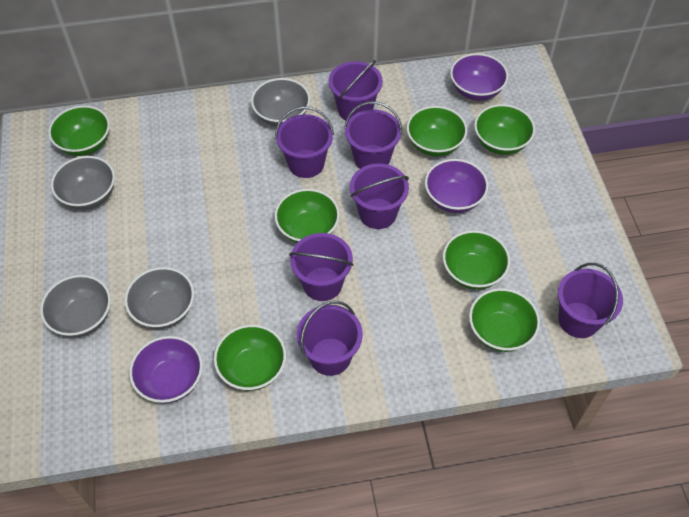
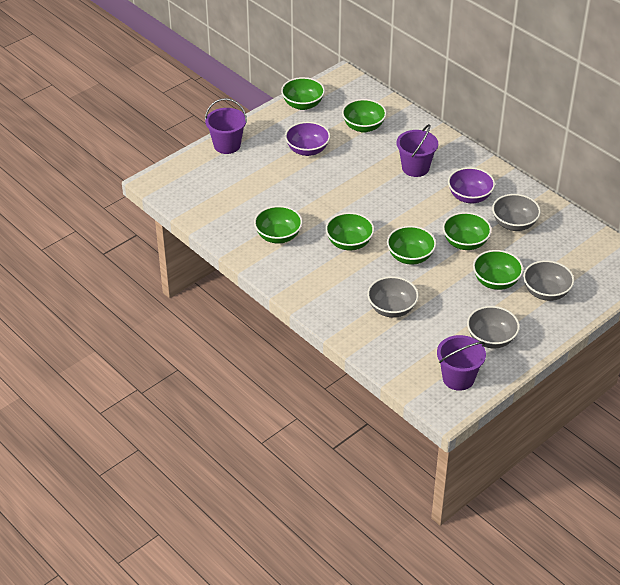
purple bowl: [129,336,203,403] [425,159,489,213] [450,53,508,101] = 3 -> [285,122,330,156] [448,167,495,203] = 2
purple bucket: [275,106,334,178] [289,233,354,301] [297,301,363,376] [329,60,383,121] [344,101,402,169] [350,163,409,229] [558,263,623,338] = 7 -> [205,98,247,154] [396,124,438,177] [437,335,486,391] = 3

